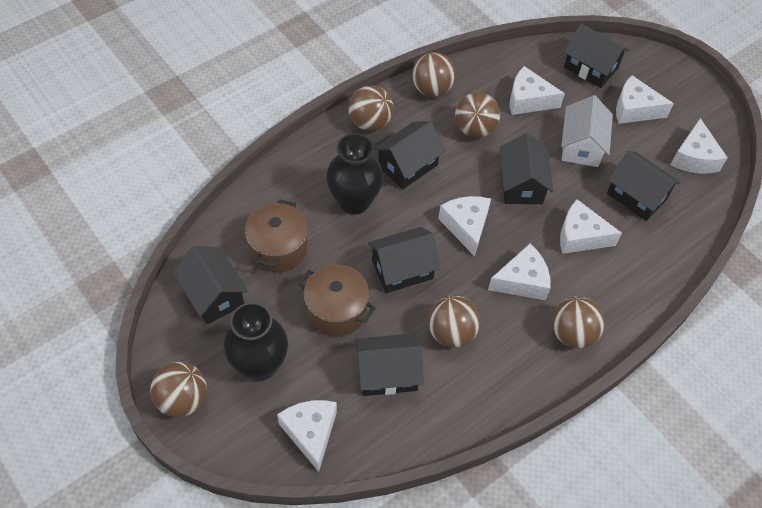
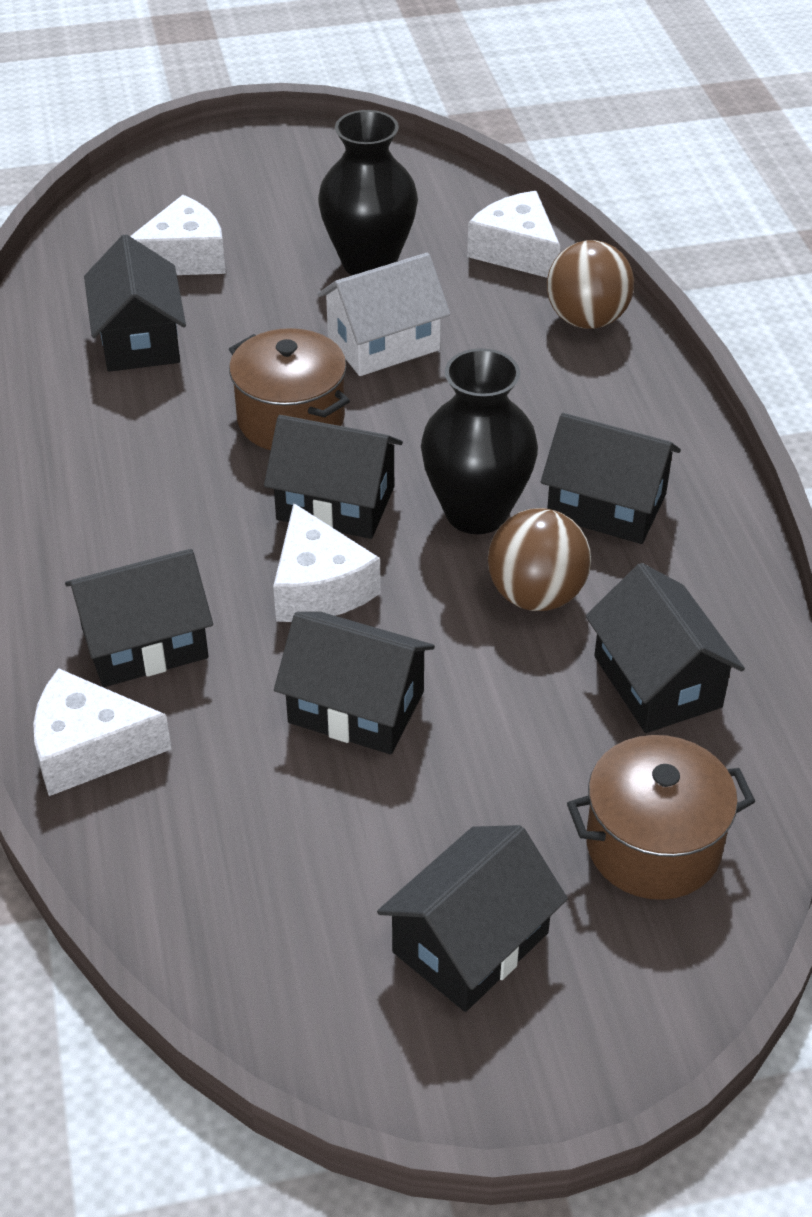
brown ball: [150,362,207,417] [348,85,394,131] [412,52,456,97] [428,295,480,348] [455,92,500,138] [552,296,605,348] = 6 -> [488,508,591,611] [547,240,634,329] = 2
white cheese: [277,400,337,472] [438,196,491,257] [488,244,551,300] [510,66,565,115] [560,200,622,254] [616,75,674,124] [671,118,728,174] = 7 -> [33,668,172,796] [130,195,226,275] [273,503,381,622] [467,191,560,278] = 4

